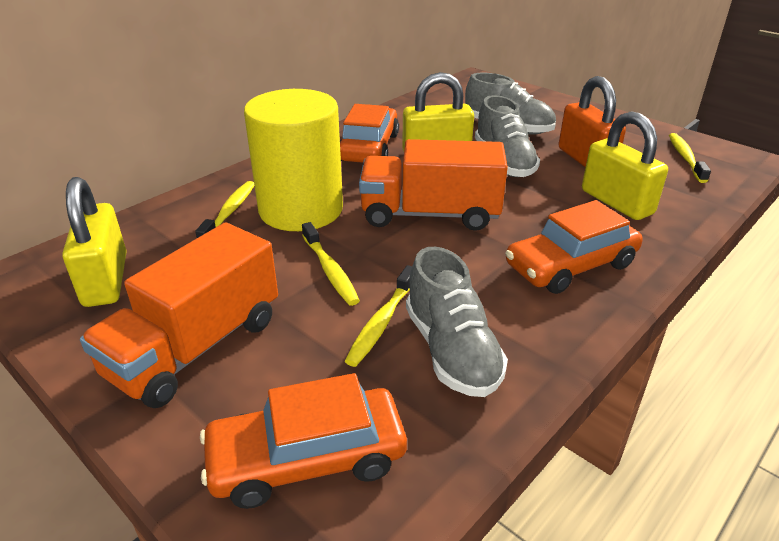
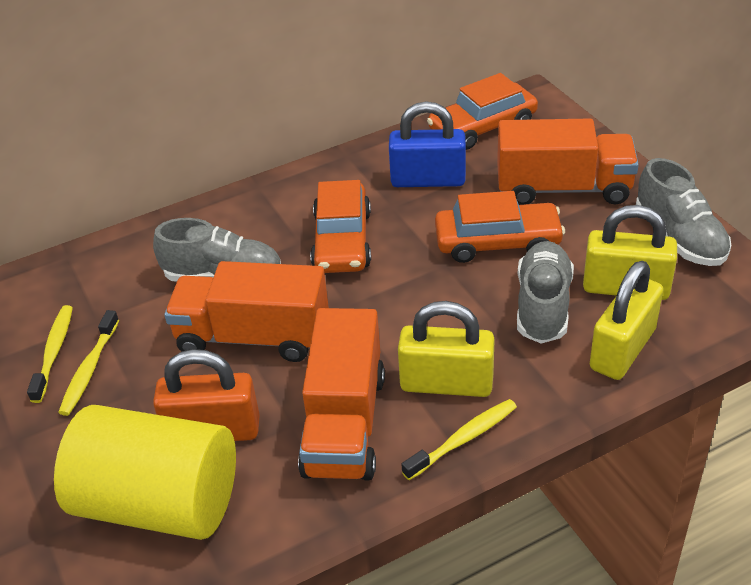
blue padlock: none = 0 -> [389,101,466,187] = 1
orange truck: [80,222,278,408] [359,139,508,231] = 2 -> [164,261,329,362] [298,308,385,481] [497,118,639,205] = 3
yellow toothbrush: [195,181,254,238] [302,222,360,306] [345,265,412,367] [669,133,711,183] = 4 -> [27,305,73,403] [58,310,119,416] [401,399,517,480] = 3

